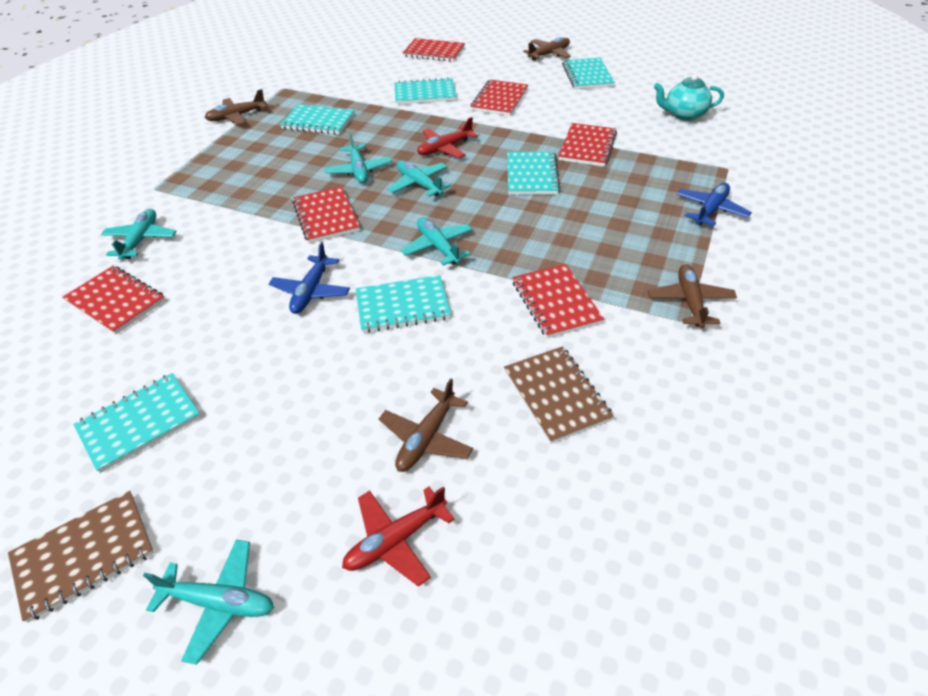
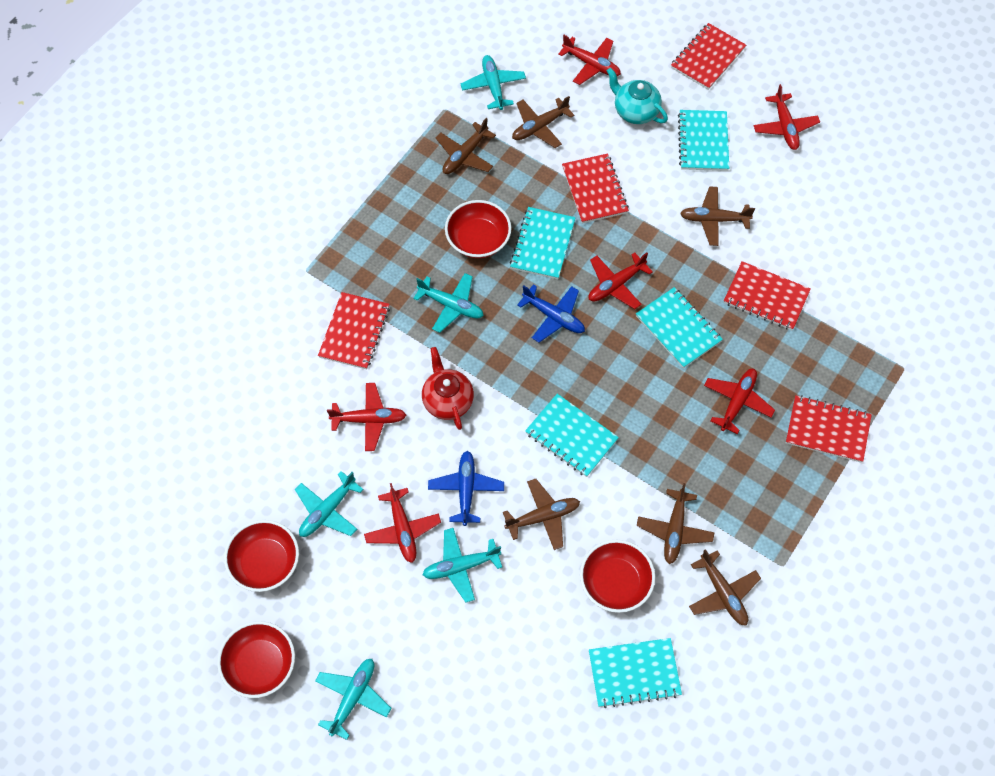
brown notebook: [8,491,154,623] [504,346,614,444] = 2 -> none = 0
brown plane: [205,89,267,125] [379,378,473,472] [523,37,571,61] [648,264,737,328] = 4 -> [435,118,496,174] [503,479,580,550] [512,96,574,148] [637,483,715,564] [680,186,755,246] [689,549,761,626] = 6
red bowl: none = 0 -> [217,621,295,698] [224,520,299,592] [445,200,512,258] [580,540,655,613] = 4
red notebook: [62,266,165,335] [292,186,360,243] [403,38,465,62] [470,80,528,116] [512,264,604,338] [558,123,617,167] = 6 -> [318,292,390,370] [562,154,629,223] [671,23,746,90] [724,261,811,330] [786,395,872,463] = 5
red plane: [342,487,455,586] [417,117,478,158] = 2 -> [327,383,406,451] [364,483,441,563] [558,35,621,85] [589,253,653,309] [704,369,775,434] [754,84,820,150] = 6
red teapot: none = 0 -> [422,347,474,430] = 1
turquoise notebook: [73,373,201,473] [280,104,355,135] [356,275,451,333] [395,77,456,105] [507,151,560,195] [562,58,615,89] = 6 -> [510,207,576,279] [525,394,619,477] [589,638,682,708] [636,287,723,368] [678,110,729,171] = 5

